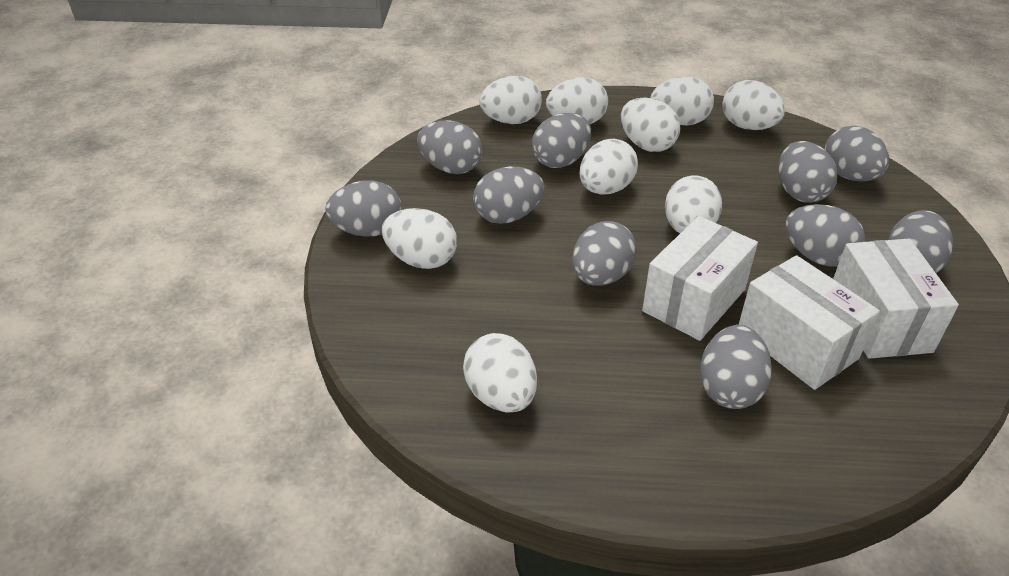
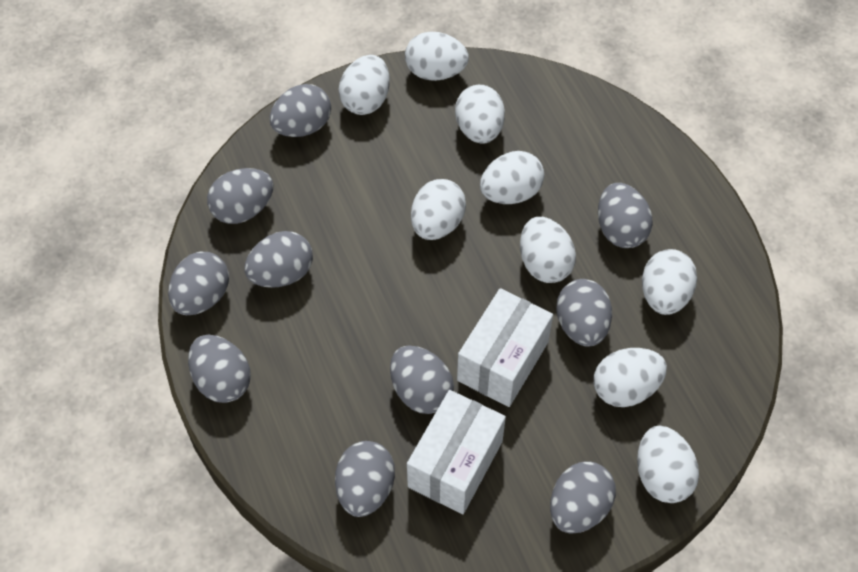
white box: [642,216,758,341] [738,255,880,390] [833,239,959,359] = 3 -> [407,390,506,514] [457,288,553,407] = 2

